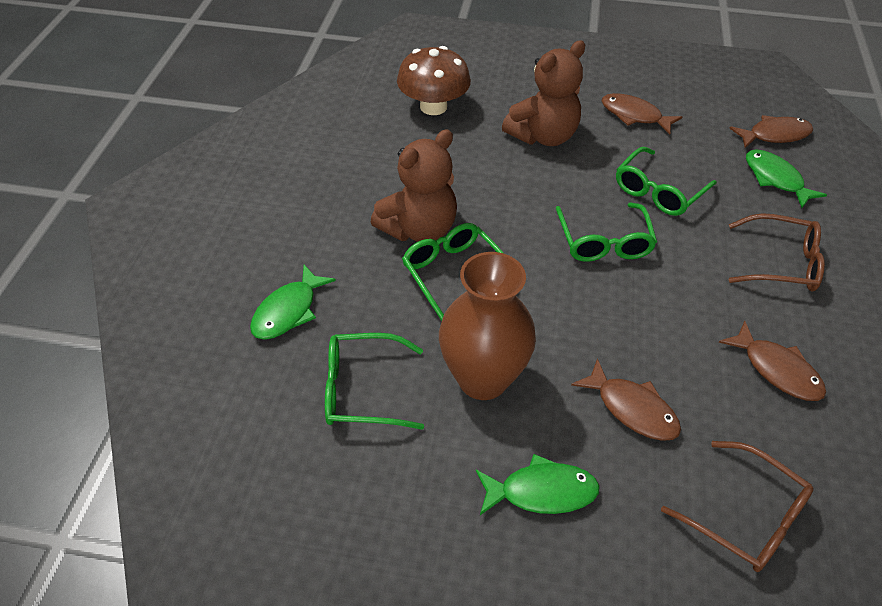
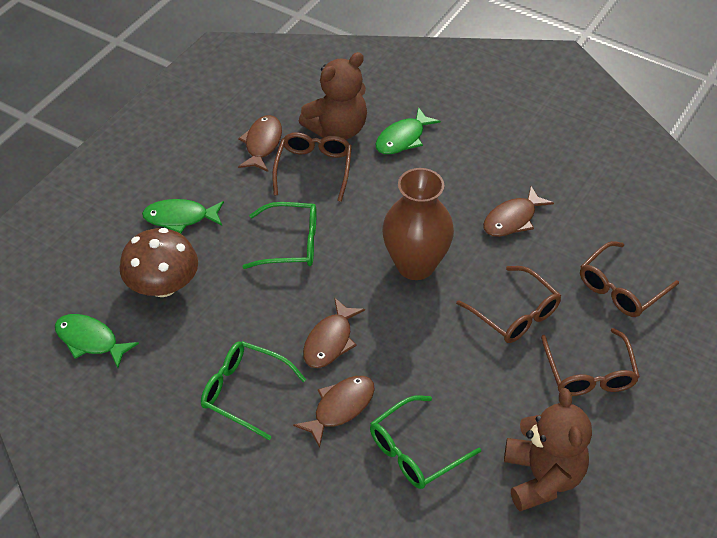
brown glasses: [661,441,814,572] [729,213,825,291] = 2 -> [272,133,352,202] [456,266,561,343] [541,328,640,396] [580,241,679,317] = 4
green glasses: [325,333,424,430] [402,223,503,321] [556,203,657,262] [616,147,717,216] = 4 -> [201,341,307,440] [242,202,316,269] [370,395,481,489] = 3

